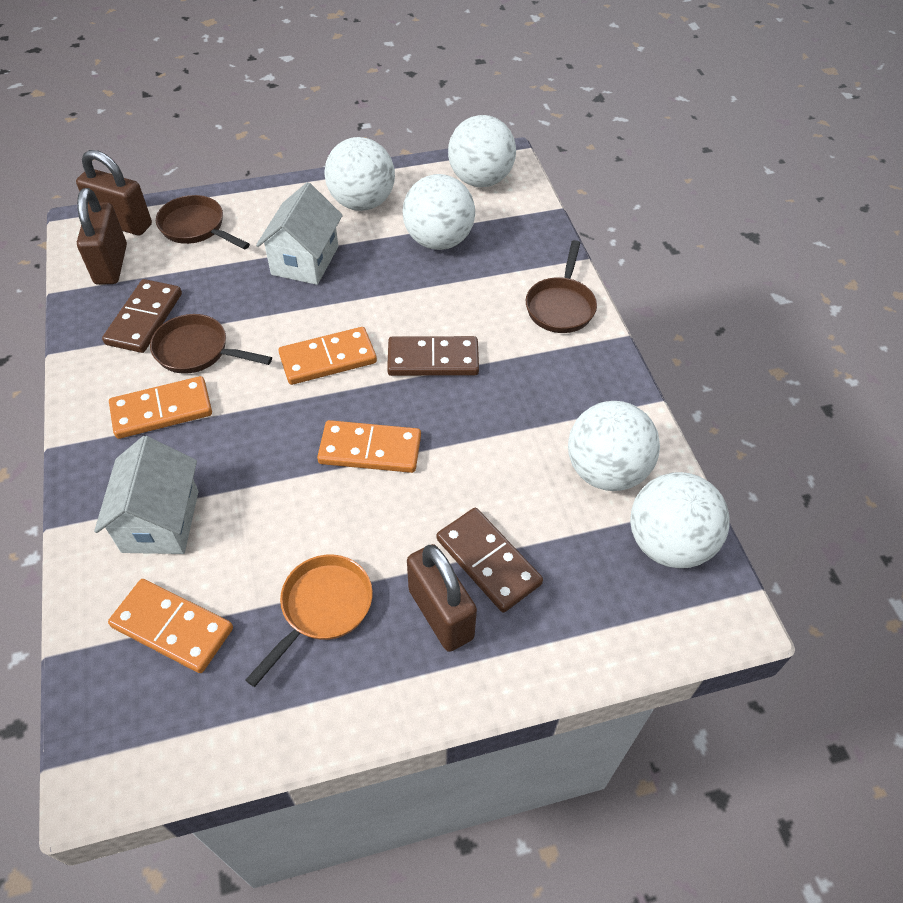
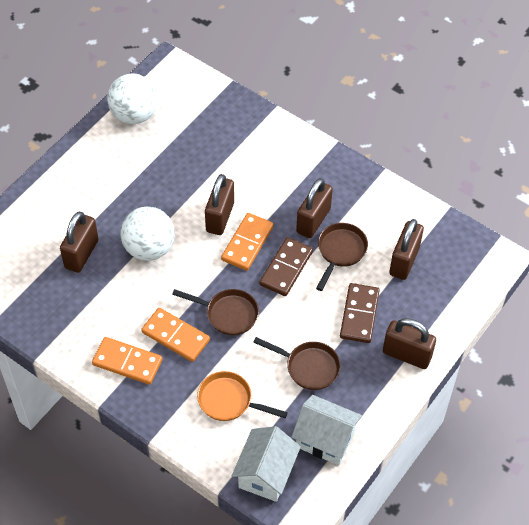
brown domino: [102,279,182,353] [387,336,479,376] [437,508,543,613] = 3 -> [260,237,313,296] [340,283,380,343] = 2
brown padlock: [76,150,152,236] [77,188,127,285] [407,544,477,652] = 3 -> [60,212,99,273] [205,174,234,235] [296,178,333,238] [383,318,436,369] [389,219,424,280] = 5
orange domino: [108,579,233,673] [109,376,212,439] [278,327,377,385] [317,420,421,473] = 4 -> [92,337,162,385] [141,308,210,362] [221,213,273,271] = 3
white ball: [324,137,395,211] [402,174,475,250] [448,115,516,187] [568,401,660,491] [630,472,730,568] = 5 -> [107,74,158,124] [120,207,175,261] = 2

